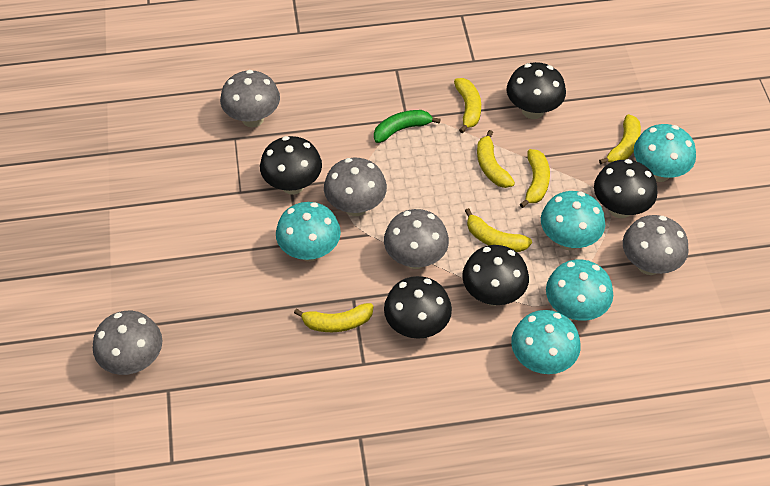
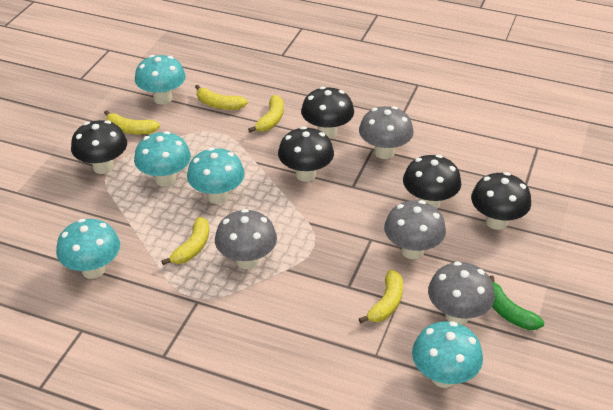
grey mushroom: [93,311,162,375] [220,70,280,128] [324,158,387,216] [384,209,449,269] [623,215,689,275] = 5 -> [215,209,277,269] [359,106,414,159] [384,200,446,259] [428,261,495,325] = 4
yellow banana: [294,303,373,332] [454,78,481,133] [465,208,532,252] [477,130,515,188] [520,149,550,208] [599,114,641,164] = 6 -> [104,110,160,134] [161,217,209,265] [195,85,248,110] [248,95,284,133] [359,270,403,324] = 5

